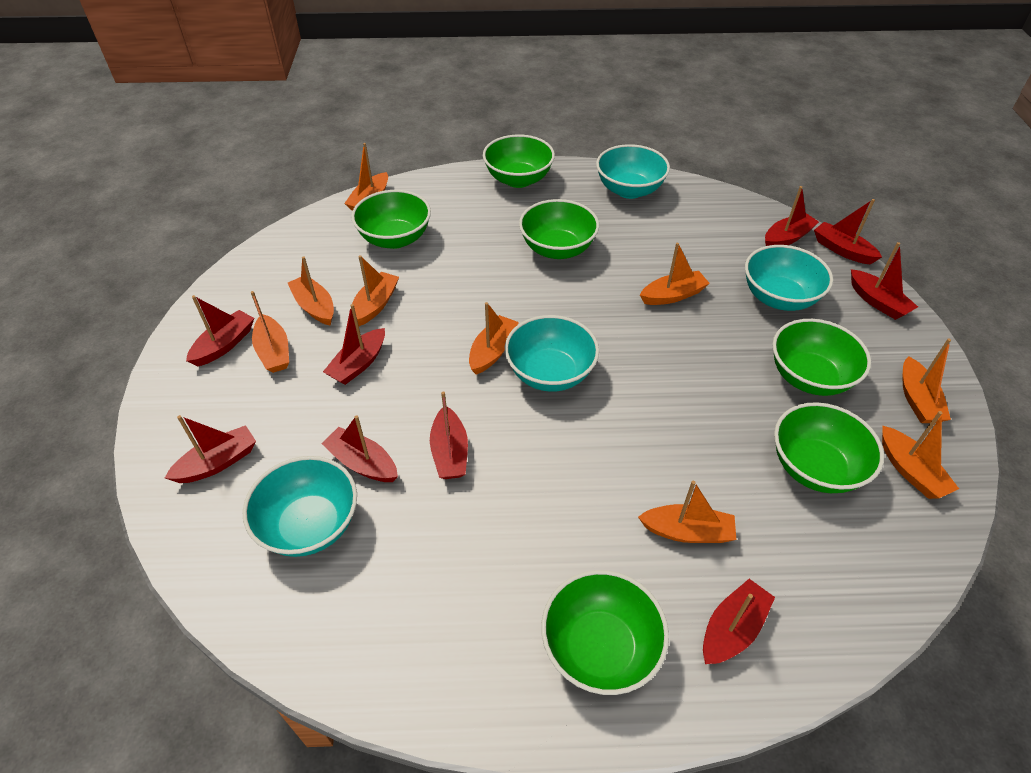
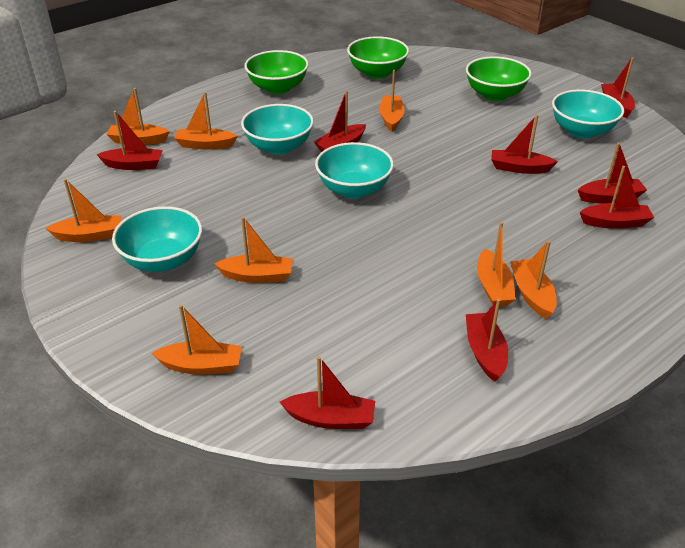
green bowl: [351,190,431,249] [483,134,555,188] [519,199,599,259] [541,570,669,695] [772,319,871,396] [774,402,884,493] = 6 -> [244,50,309,94] [347,36,409,79] [466,56,532,101] = 3
orange boat: [251,291,289,373] [288,256,334,326] [344,143,388,211] [352,255,399,326] [469,302,519,374] [638,481,736,543] [640,243,710,305] [882,411,959,499] [903,338,951,423] = 9 -> [46,179,121,242] [106,88,170,145] [152,304,242,375] [174,92,237,150] [215,217,293,283] [379,70,405,132] [477,222,516,306] [510,241,557,319] = 8
red boat: [165,415,256,483] [186,295,254,366] [321,415,398,482] [323,304,385,385] [430,391,468,479] [703,579,775,664] [765,186,819,246] [814,199,882,265] [851,242,918,320] = 9 -> [96,111,163,170] [280,356,375,429] [314,90,366,152] [466,299,508,382] [491,114,558,174] [578,142,647,203] [580,166,654,229] [601,57,635,118] = 8

